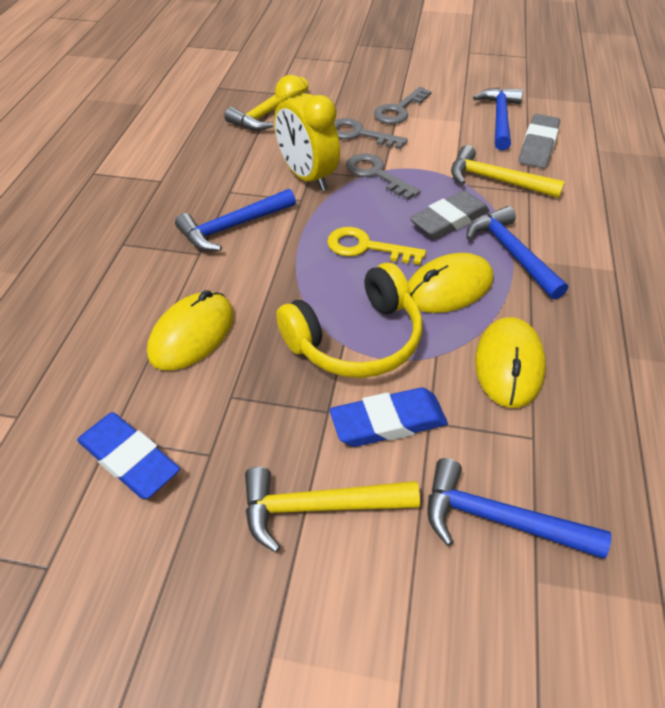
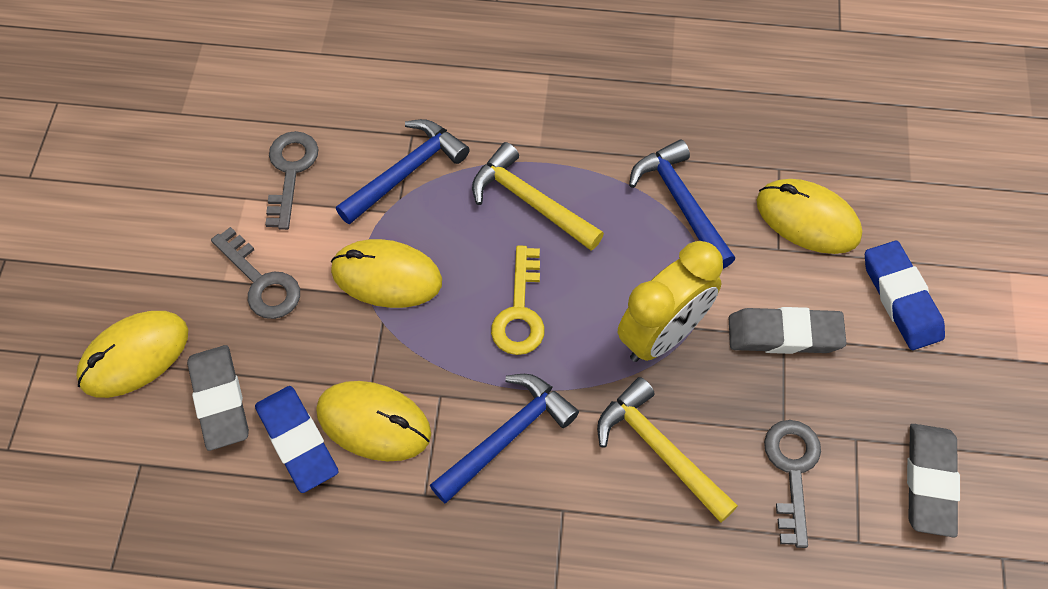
blue hammer: [175,189,296,251] [427,458,611,559] [466,206,568,300] [473,88,523,150] = 4 -> [336,119,470,225] [430,374,579,503] [629,139,735,269] = 3
grey eraser: [410,191,490,239] [519,114,560,168] = 2 -> [187,345,249,451] [729,307,847,354] [907,424,960,538] = 3
yellow hammer: [224,77,309,131] [245,467,420,553] [451,145,565,198] = 3 -> [472,142,604,251] [597,377,738,523] = 2
yellow headphones: [276,263,422,378] = 1 -> none = 0
yellow mouse: [147,290,234,370] [408,253,493,313] [475,317,546,408] = 3 -> [76,311,188,398] [316,381,431,461] [331,239,442,308] [756,179,862,254] = 4

